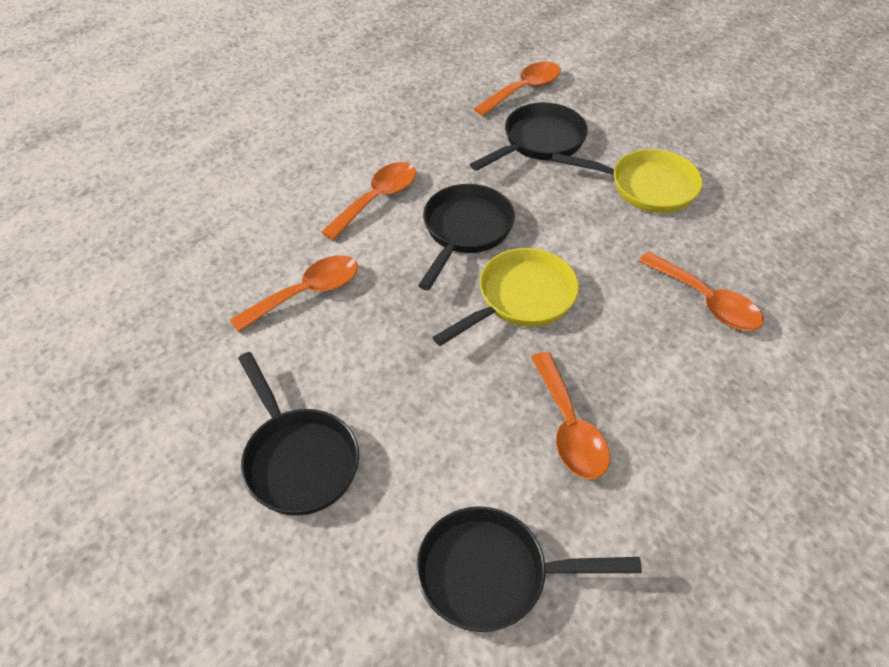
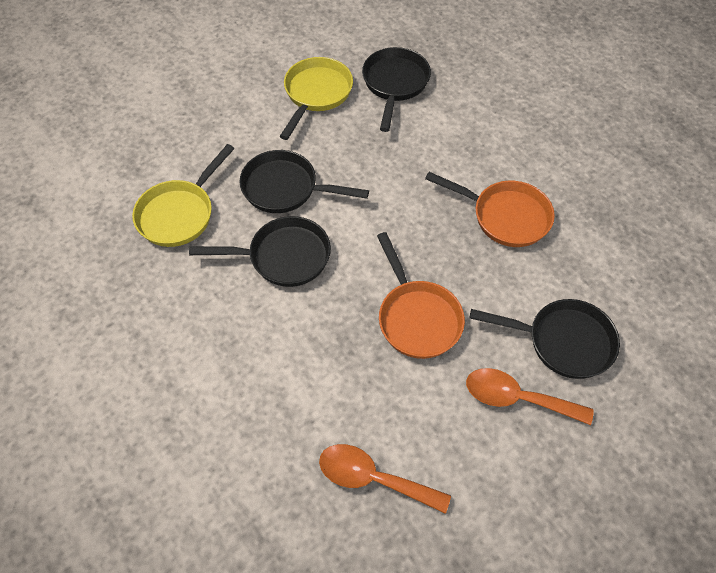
orange pan: none = 0 -> [377,232,465,359] [425,172,555,247] = 2
orange spoon: [230,255,358,332] [321,162,416,240] [474,62,561,116] [531,352,610,479] [638,251,764,331] = 5 -> [319,444,451,514] [466,368,593,425] = 2

